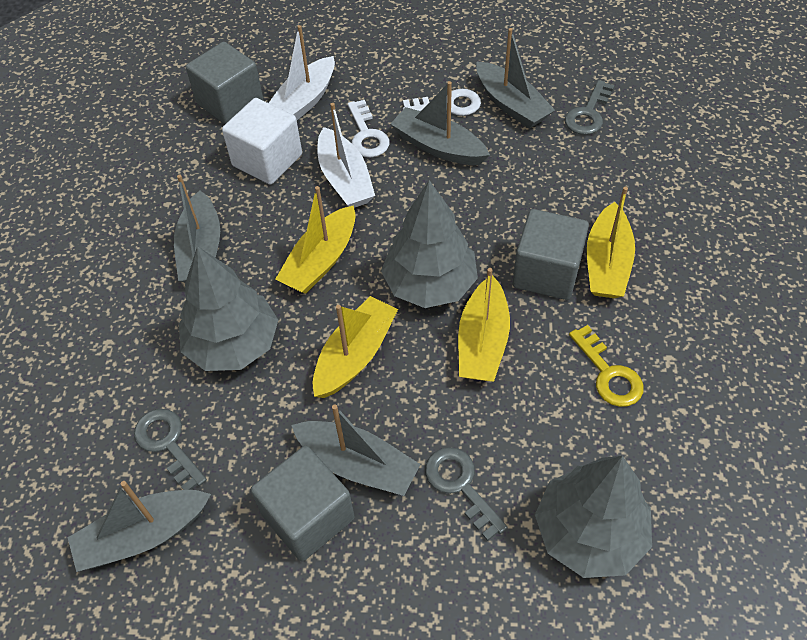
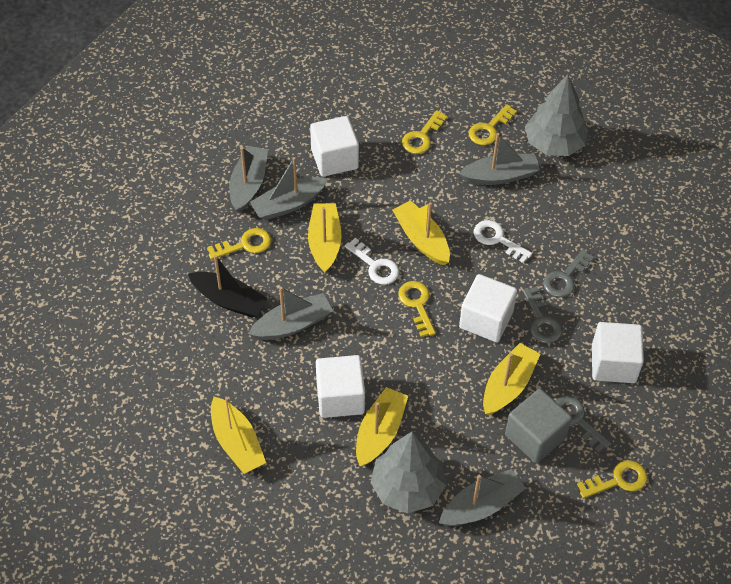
black boat: none = 0 -> [188,255,268,318] = 1
grey cube: [186,42,263,124] [251,446,355,561] [513,209,589,300] = 3 -> [505,389,572,463] = 1
grey tree: [179,246,278,371] [381,180,478,308] [535,456,652,578] = 3 -> [370,432,446,513] [525,75,588,156] = 2
white boat: [269,25,335,120] [318,103,375,208] = 2 -> none = 0
white cube: [222,98,302,185] = 1 -> [310,116,359,177] [316,355,365,418] [459,274,517,342] [592,322,644,383] = 4
yellow boat: [275,186,356,294] [313,296,398,398] [458,268,510,382] [587,187,635,298] = 4 -> [211,397,266,474] [308,203,342,273] [356,387,408,466] [392,200,450,265] [483,343,540,415] = 5
yellow key: [569,325,644,407] = 1 -> [207,228,271,260] [398,281,436,337] [402,110,447,154] [469,104,517,145] [577,460,647,498] = 5

